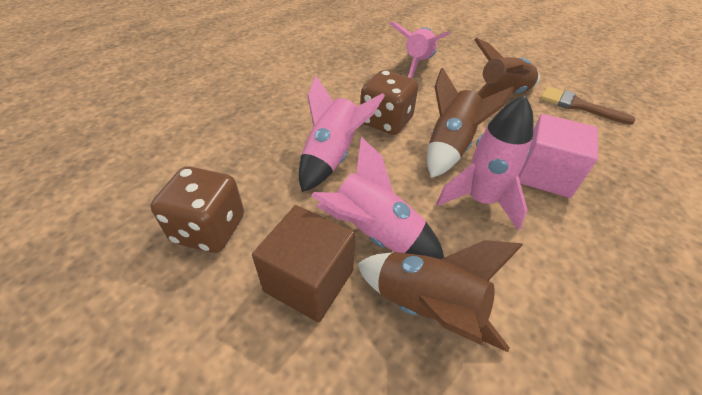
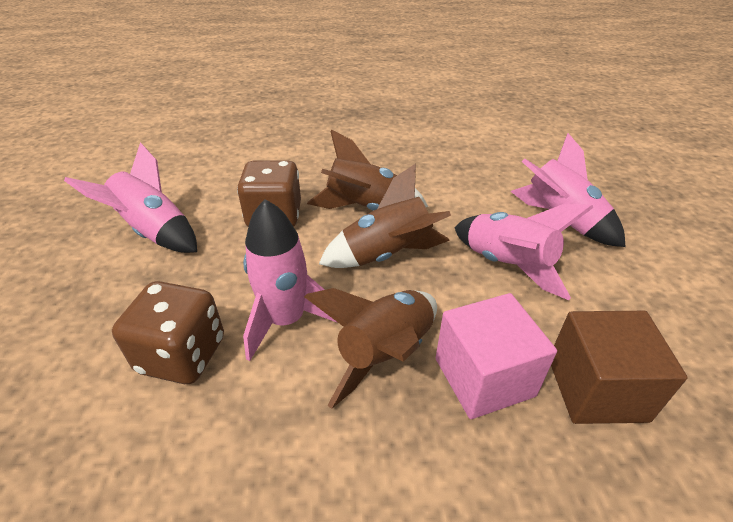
brown brush: [540,86,635,125] = 1 -> none = 0

